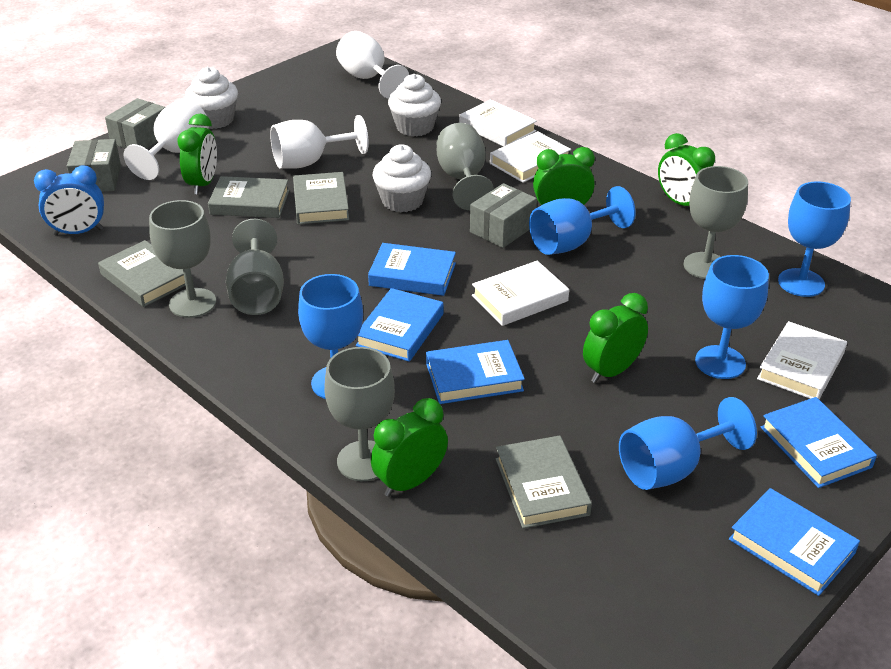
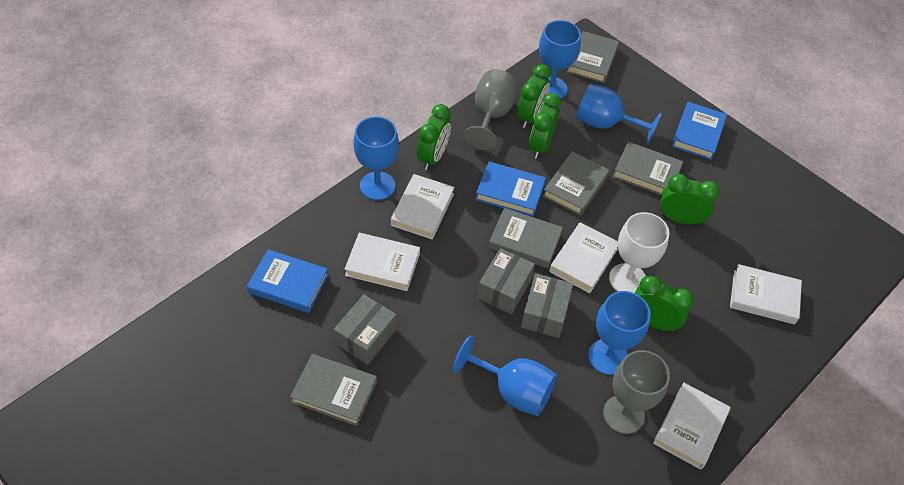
blue book: [356,288,443,362] [368,243,456,296] [426,340,525,404] [729,488,860,596] [760,397,877,488] = 5 -> [247,249,328,313] [475,162,546,217] [671,102,727,160] = 3
blue clock: [34,165,104,236] = 1 -> none = 0
grey book: [98,240,185,307] [208,176,289,218] [293,172,349,224] [496,435,592,529] = 4 -> [290,354,377,426] [488,208,563,268] [543,152,609,216] [567,31,619,83] [613,142,683,195] = 5
grey goblet: [149,200,216,318] [226,219,284,315] [324,347,395,481] [437,123,494,210] [684,166,748,279] = 5 -> [464,69,517,150] [603,350,670,434] = 2
white book: [459,99,537,147] [472,261,569,326] [490,131,571,183] [757,321,847,399] = 4 -> [344,233,420,291] [391,174,455,240] [549,222,618,293] [653,383,731,470] [730,264,802,324] = 5
white cupcake: [185,67,238,129] [372,144,431,212] [388,74,441,136] = 3 -> none = 0
white goblet: [124,99,209,180] [270,115,369,169] [336,31,409,99] = 3 -> [609,212,669,293] = 1

